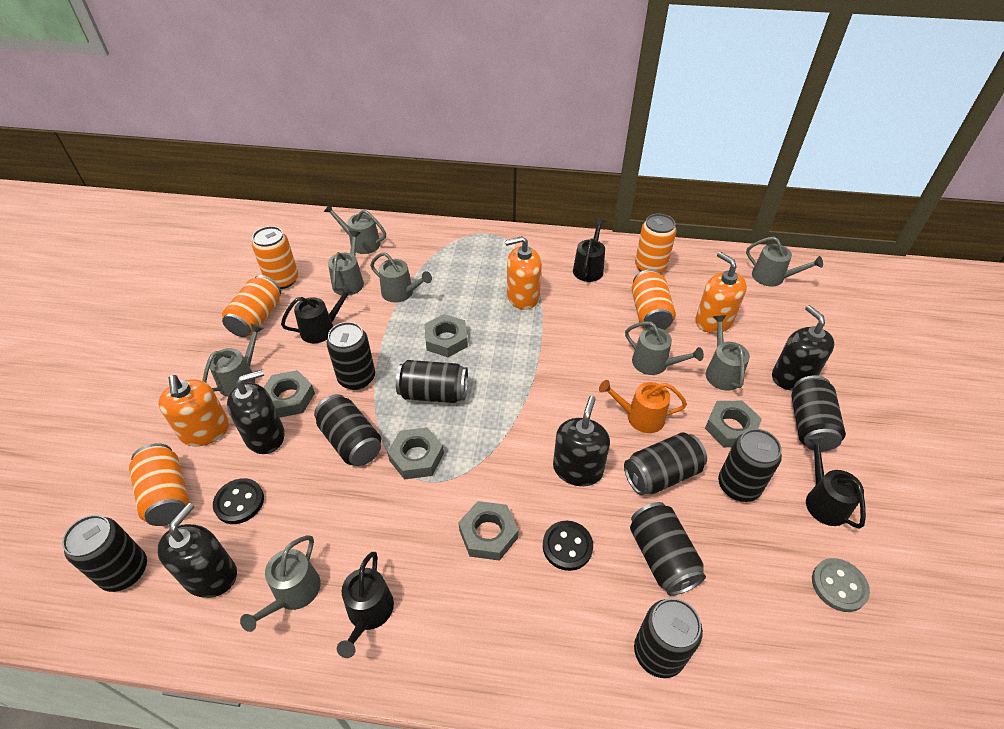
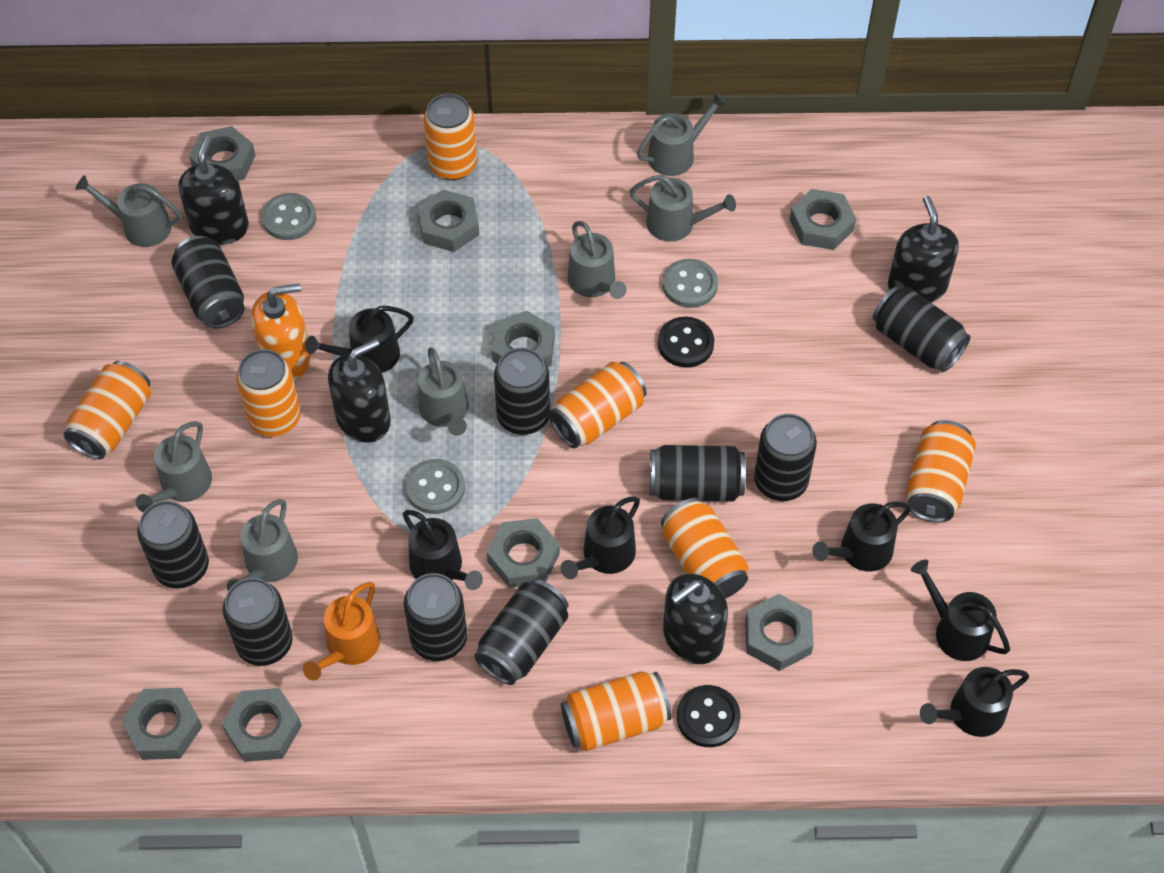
black watering can: [281,284,355,343] [337,552,394,658] [573,218,606,282] [806,436,866,529] = 4 -> [305,306,414,373] [403,510,483,590] [560,496,640,579] [812,501,911,571] [911,560,1010,661] [920,667,1029,737] = 6
grey button: [812,558,870,612] = 1 -> [261,193,316,240] [405,459,465,514] [663,259,718,308] = 3
grey nut: [263,370,315,418] [387,427,444,480] [424,314,468,357] [458,501,518,561] [705,401,762,447] = 5 -> [121,688,202,760] [189,126,255,181] [221,688,302,762] [417,190,479,252] [487,518,560,588] [492,311,555,367] [745,594,814,671] [789,189,856,250] = 8
grey watering can: [202,324,264,397] [240,535,321,632] [324,204,386,254] [328,230,364,296] [370,252,432,303] [625,321,704,375] [706,315,750,390] [746,237,823,286] = 8 -> [75,175,182,247] [136,421,212,512] [227,499,298,591] [418,347,469,436] [568,221,626,299] [630,175,736,242] [637,93,727,176] = 7
orange can: [129,443,190,526] [222,275,281,337] [252,226,298,289] [632,269,676,330] [635,213,677,273] = 5 -> [64,361,151,459] [236,349,301,437] [423,94,477,180] [549,362,647,448] [561,671,672,751] [661,498,749,599] [906,420,976,522] = 7
orange soap dispenser: [158,375,229,446] [505,236,542,310] [695,252,747,333] = 3 -> [251,283,311,380] = 1

